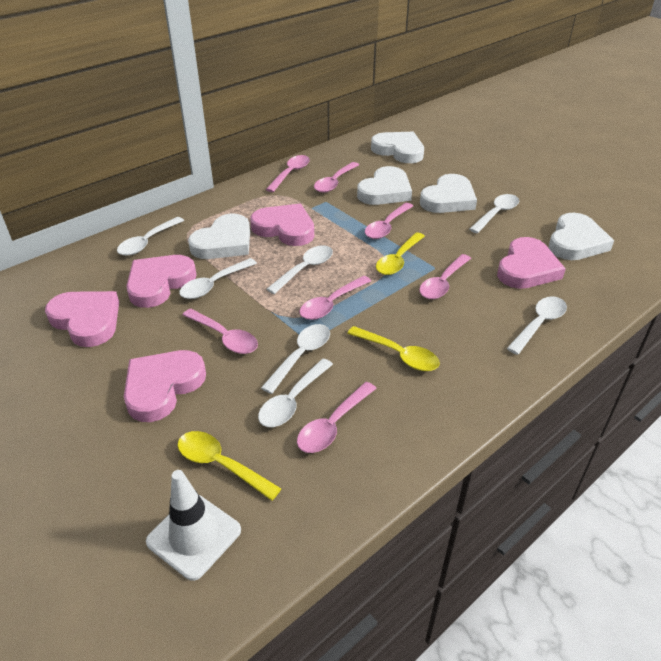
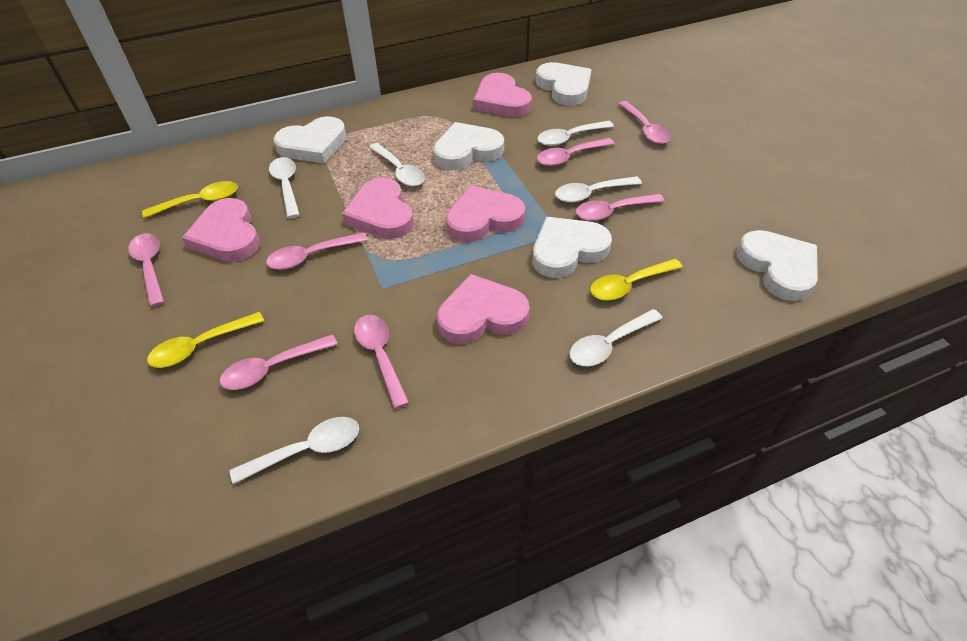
white spoon: [117,217,184,256] [179,258,257,299] [258,359,333,427] [261,324,330,394] [266,245,333,294] [469,194,519,233] [507,296,567,355] = 7 -> [230,417,359,484] [269,157,300,218] [369,143,425,186] [537,121,614,146] [555,176,642,203] [569,309,662,366] = 6
white traffic cone: [146,470,241,581] = 1 -> none = 0

